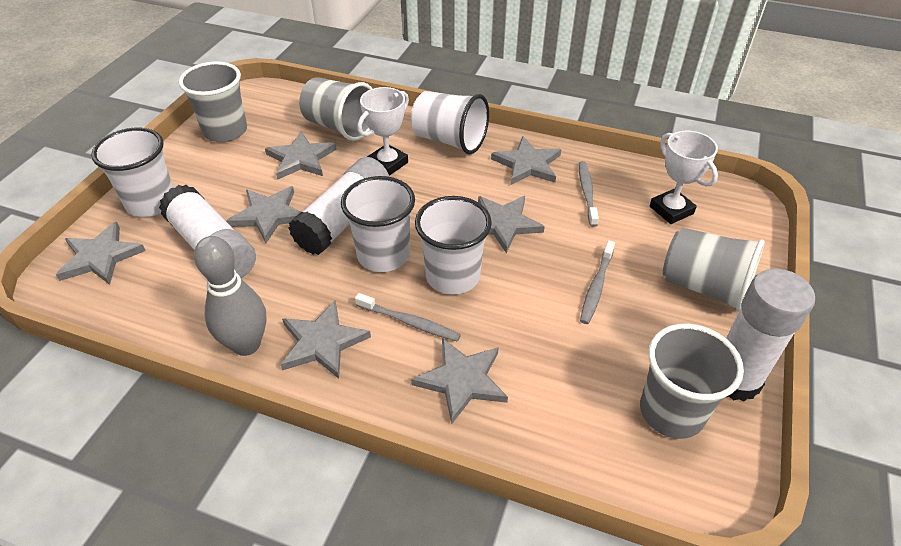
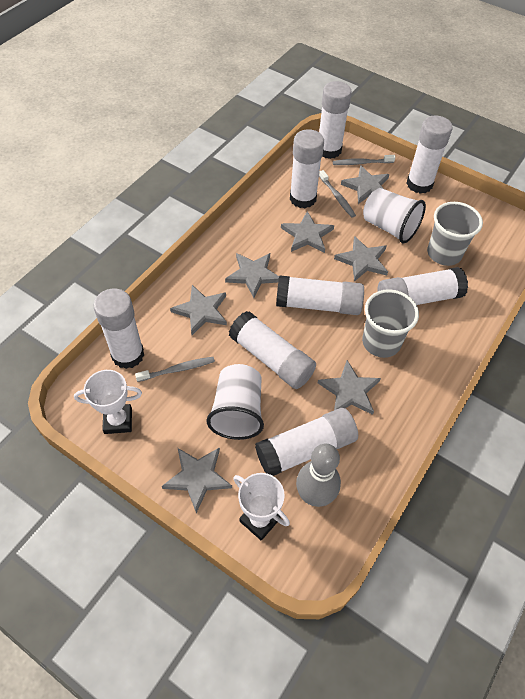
grey cup: [179,61,247,142] [299,77,373,141] [640,324,744,439] [663,228,765,312] = 4 -> [362,289,419,358] [427,202,483,266] = 2
white cup: [91,128,173,217] [341,176,415,272] [411,91,489,154] [415,196,492,295] = 4 -> [206,364,264,440] [363,188,426,243] = 2
white glue stick: [159,185,256,278] [288,157,389,255] [726,269,815,401] = 3 -> [94,288,144,369] [229,311,316,389] [255,408,358,476] [276,275,364,315] [290,129,324,208] [319,81,352,159] [377,267,468,305] [406,116,453,194] = 8

